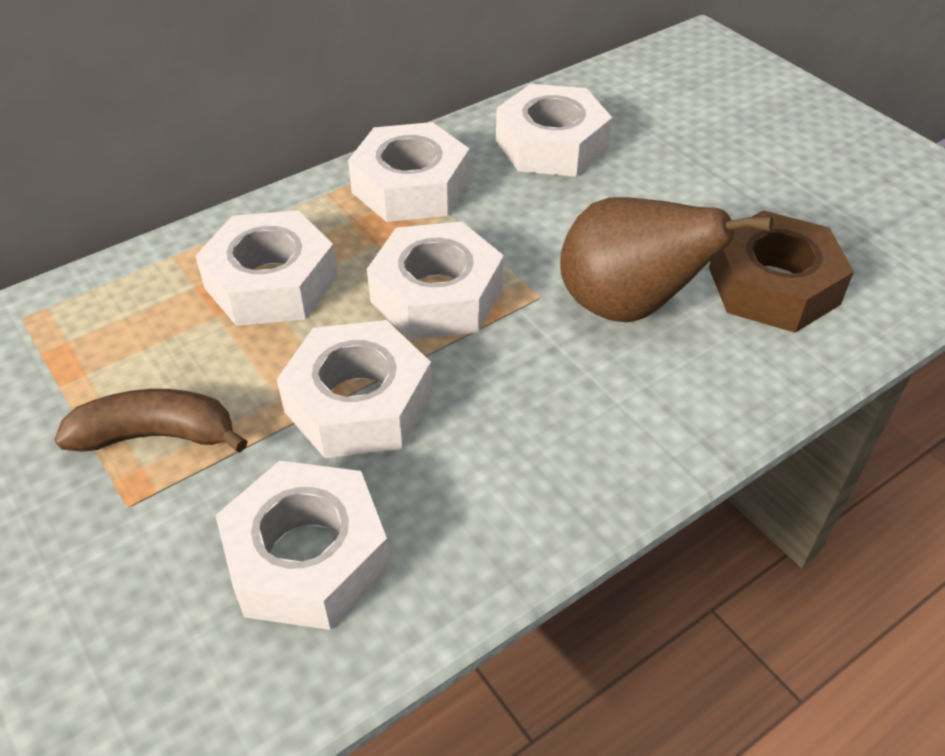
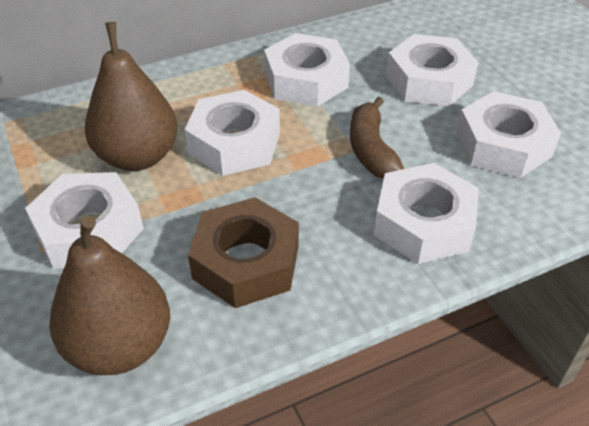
brown pear: [560,197,773,322] = 1 -> [49,216,170,375] [85,22,178,171] = 2

